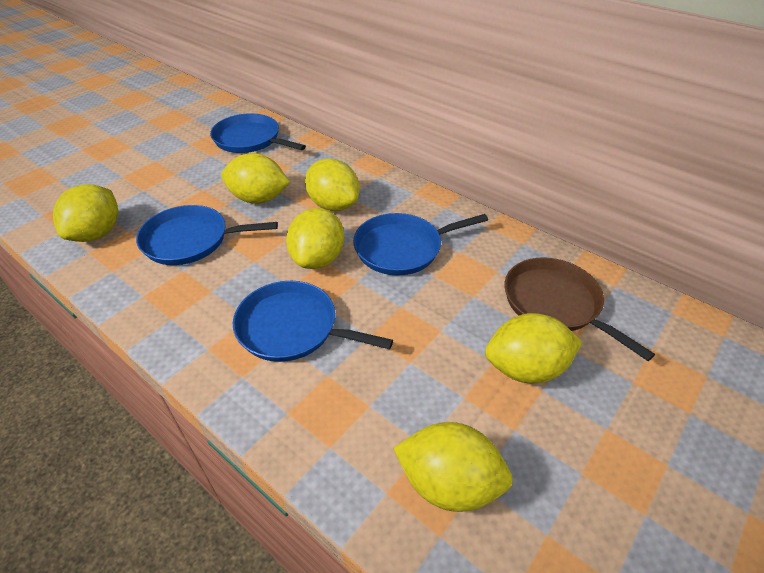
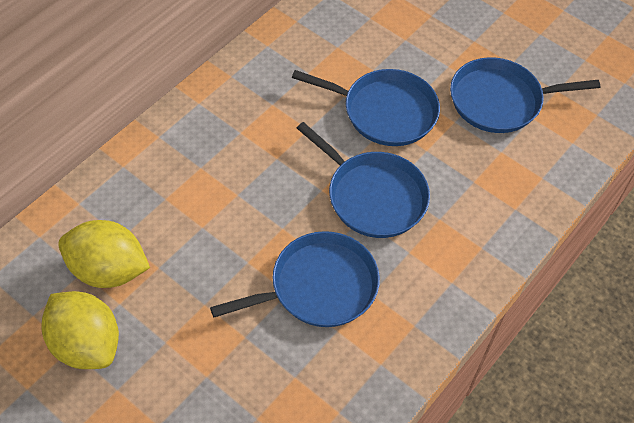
brown pan: [504,258,655,361] = 1 -> none = 0
yellow lemon: [53,184,118,242] [221,153,290,204] [286,208,344,269] [305,159,359,211] [393,422,513,512] [485,313,582,384] = 6 -> [41,291,119,369] [58,220,150,288] = 2

